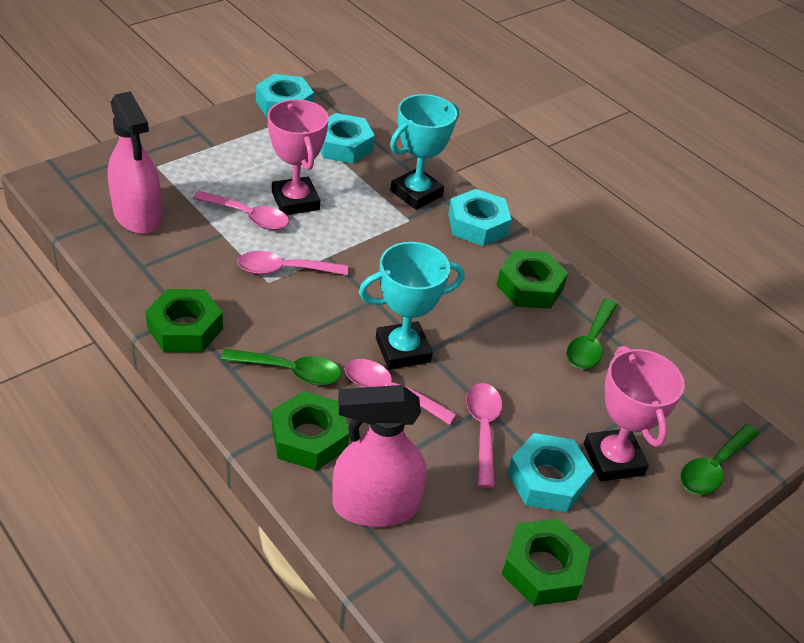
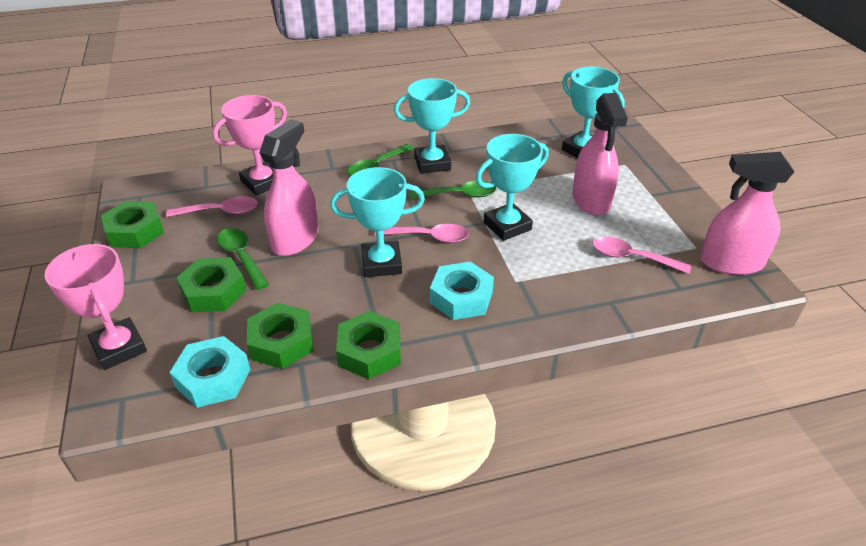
pink spoon: [193,191,289,230] [237,251,348,275] [345,359,457,425] [466,383,502,488] = 4 -> [166,196,258,217] [375,224,469,243] [592,237,691,274] = 3
pink spray bottle: [108,91,162,234] [332,385,427,527] = 2 -> [260,120,319,256] [572,93,628,215] [700,152,794,275] = 3
turquoise nut: [256,74,314,117] [320,113,375,164] [448,189,512,246] [507,433,594,512] = 4 -> [169,336,251,408] [430,261,494,320] = 2
turquoise trophy: [359,242,465,370] [390,94,459,210] = 2 -> [330,167,425,277] [394,78,470,174] [476,134,549,241] [562,67,625,158] = 4

